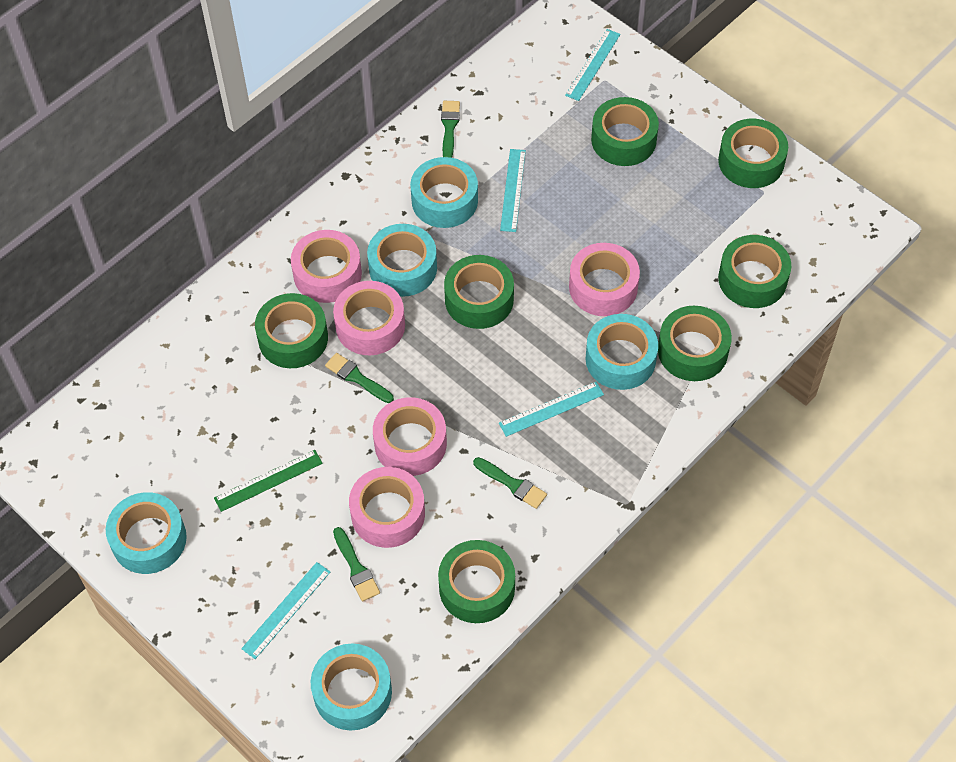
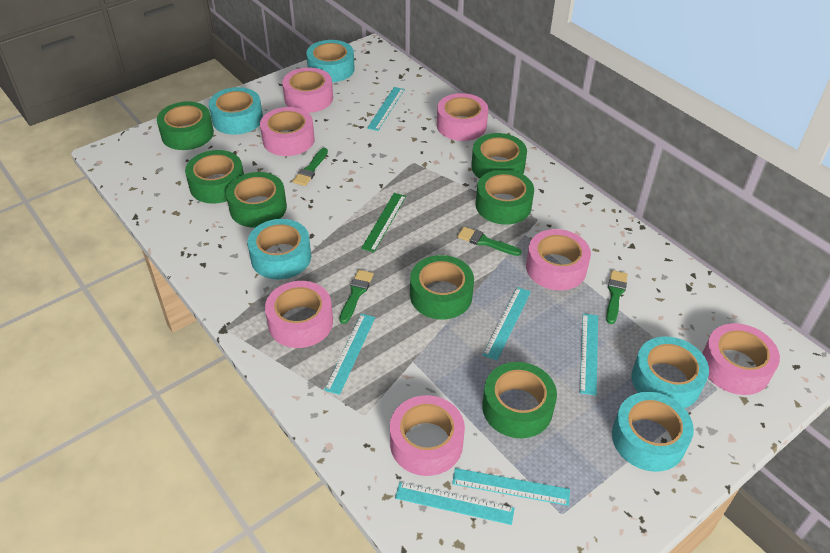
pink tape: [291,230,362,303] [333,281,405,355] [349,467,425,548] [373,397,447,476] [569,243,640,316] = 5 -> [260,107,315,156] [265,281,333,348] [282,68,333,113] [390,395,465,476] [437,93,488,141] [526,229,591,291] [702,323,780,395] = 7
turquoise ruler: [241,562,330,659] [499,382,604,437] [500,149,526,232] [565,29,621,101] = 4 -> [324,313,375,395] [367,87,405,131] [395,482,515,525] [452,468,570,506] [483,287,531,361] [580,313,598,396] = 6

